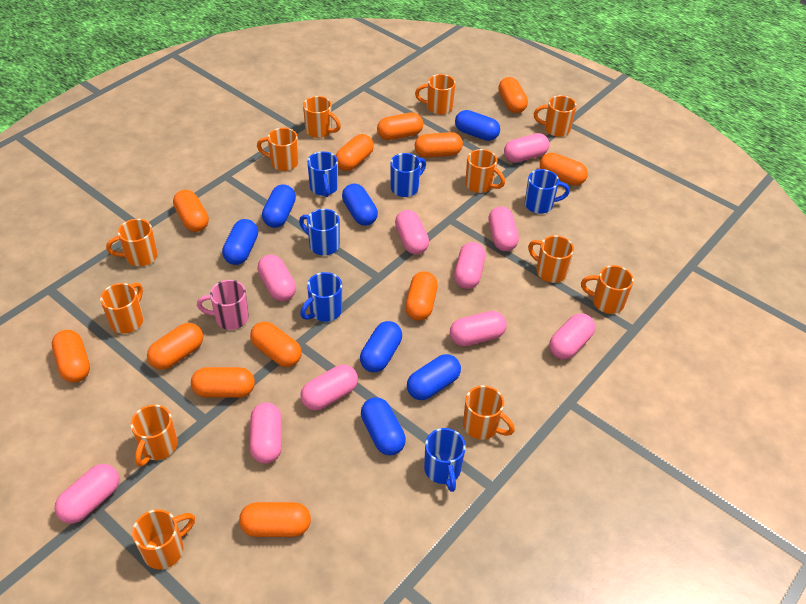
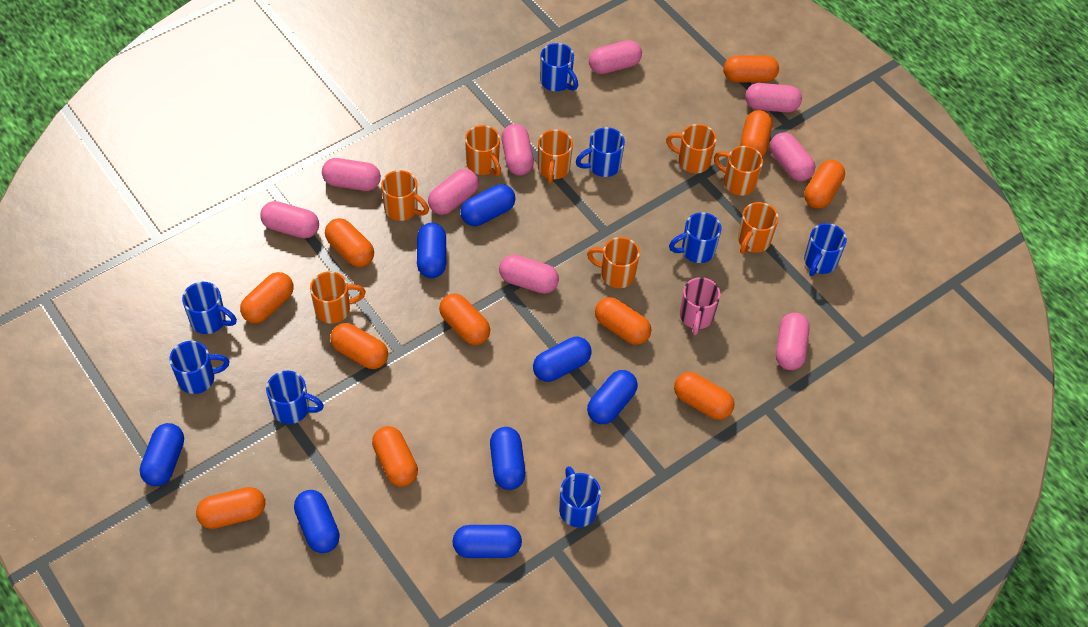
blue capsule: [222,219,258,265] [262,184,296,228] [342,183,378,226] [360,321,402,372] [361,397,406,455] [407,354,461,400] [455,110,500,141] = 7 -> [140,423,184,486] [294,490,340,553] [417,223,446,278] [452,525,522,558] [460,184,516,226] [490,427,526,490] [533,337,592,382] [587,370,638,424] = 8
blue mug: [299,209,340,255] [300,272,342,322] [307,151,338,197] [390,153,426,197] [424,428,466,492] [525,169,570,214] = 6 -> [169,341,230,394] [182,282,237,334] [266,371,324,424] [540,43,578,92] [559,466,601,527] [576,127,625,177] [669,212,722,263] [804,223,847,276] = 8
orange capsule: [52,330,90,383] [147,323,203,370] [173,190,209,232] [191,367,255,398] [239,502,311,537] [250,322,302,367] [336,134,374,171] [377,112,423,140] [405,271,438,321] [415,132,463,158] [498,77,528,113] [540,153,588,186] = 12 -> [196,487,265,529] [240,272,294,323] [325,218,374,267] [330,323,388,369] [372,426,418,487] [439,294,490,345] [595,297,651,345] [674,372,734,420] [723,55,779,82] [740,110,772,157] [804,160,845,208] = 11
orange mug: [100,282,143,334] [106,219,158,266] [131,405,178,467] [132,509,195,569] [257,128,299,171] [303,96,341,138] [415,74,456,115] [463,385,515,440] [465,149,505,193] [528,235,574,283] [534,95,577,137] [581,265,634,314] = 12 -> [310,271,366,324] [381,170,429,221] [465,125,501,176] [538,129,573,183] [587,237,640,288] [666,124,717,173] [714,146,763,196] [738,202,779,254] = 8
pink capsule: [55,464,119,524] [250,402,282,464] [258,255,296,301] [300,365,358,411] [395,210,429,255] [450,311,507,346] [454,242,485,289] [488,206,519,251] [504,133,549,163] [549,313,595,359] = 10 -> [260,201,319,239] [322,158,381,191] [428,169,479,215] [499,255,559,294] [501,124,534,175] [589,40,642,74] [745,83,802,113] [770,132,815,181] [776,313,810,370] = 9

